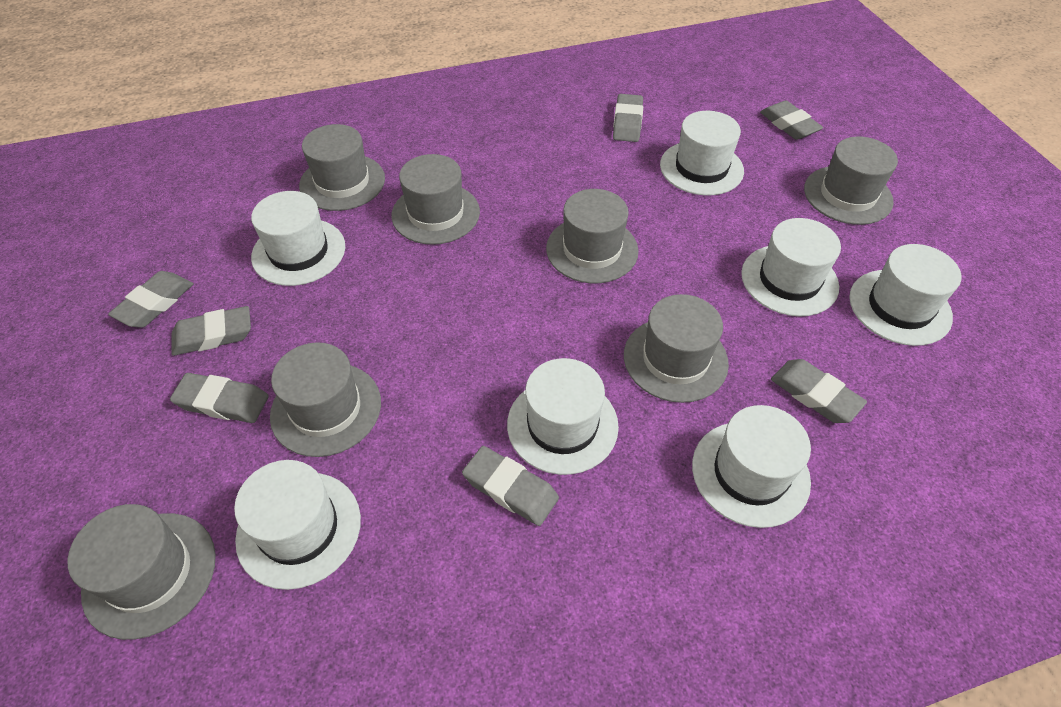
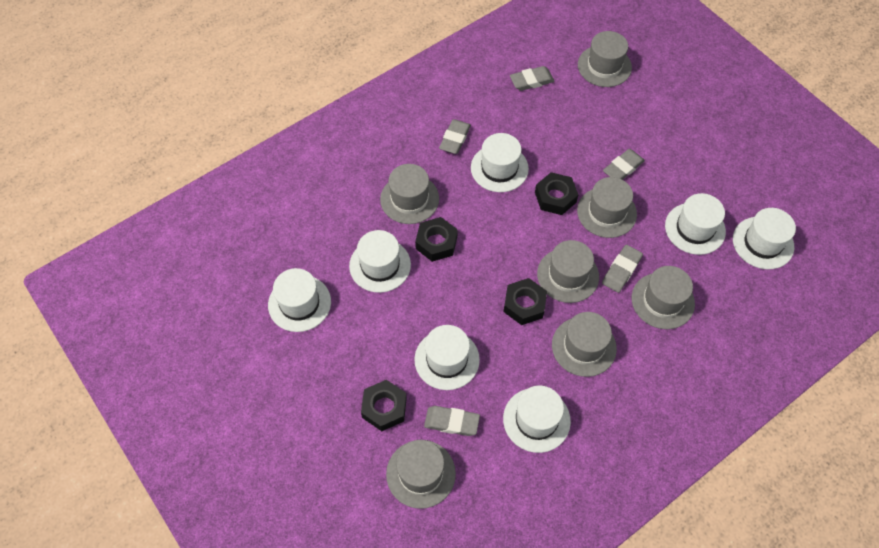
black nut: none = 0 -> [361,380,407,431] [415,217,458,262] [503,278,547,325] [535,172,578,215] = 4
grey eraser: [108,271,194,328] [170,373,269,423] [172,306,251,356] [462,446,559,526] [613,94,643,142] [760,100,823,140] [771,359,867,423] = 7 -> [424,406,480,436] [439,119,471,154] [510,66,555,91] [602,245,643,293] [603,149,645,180] = 5

